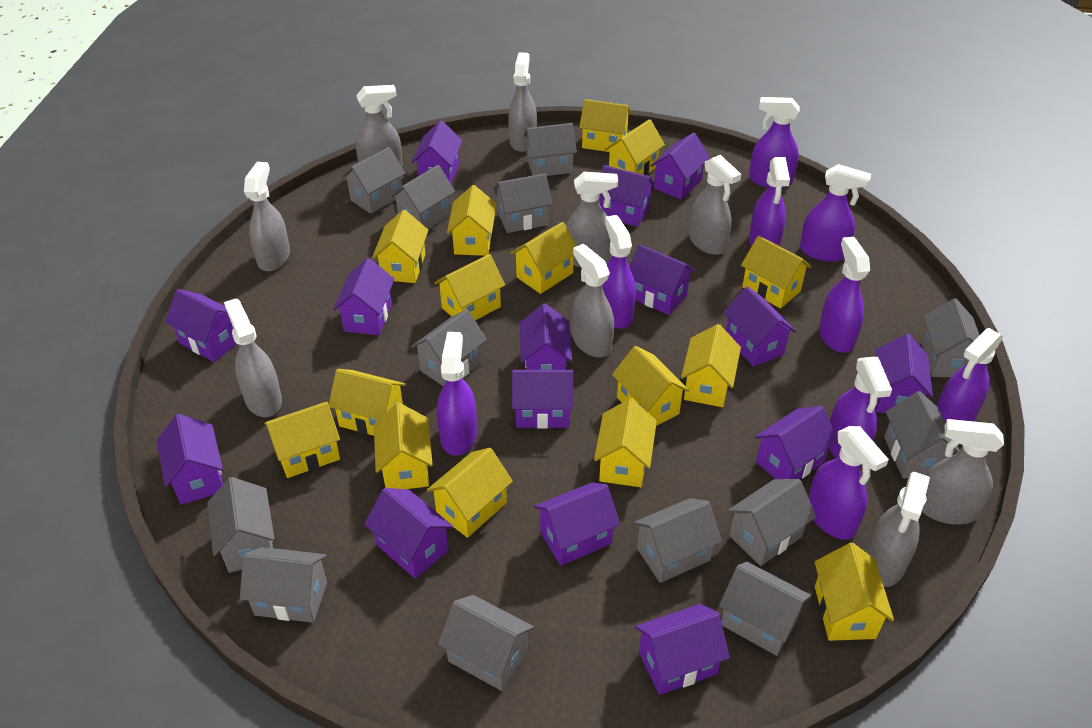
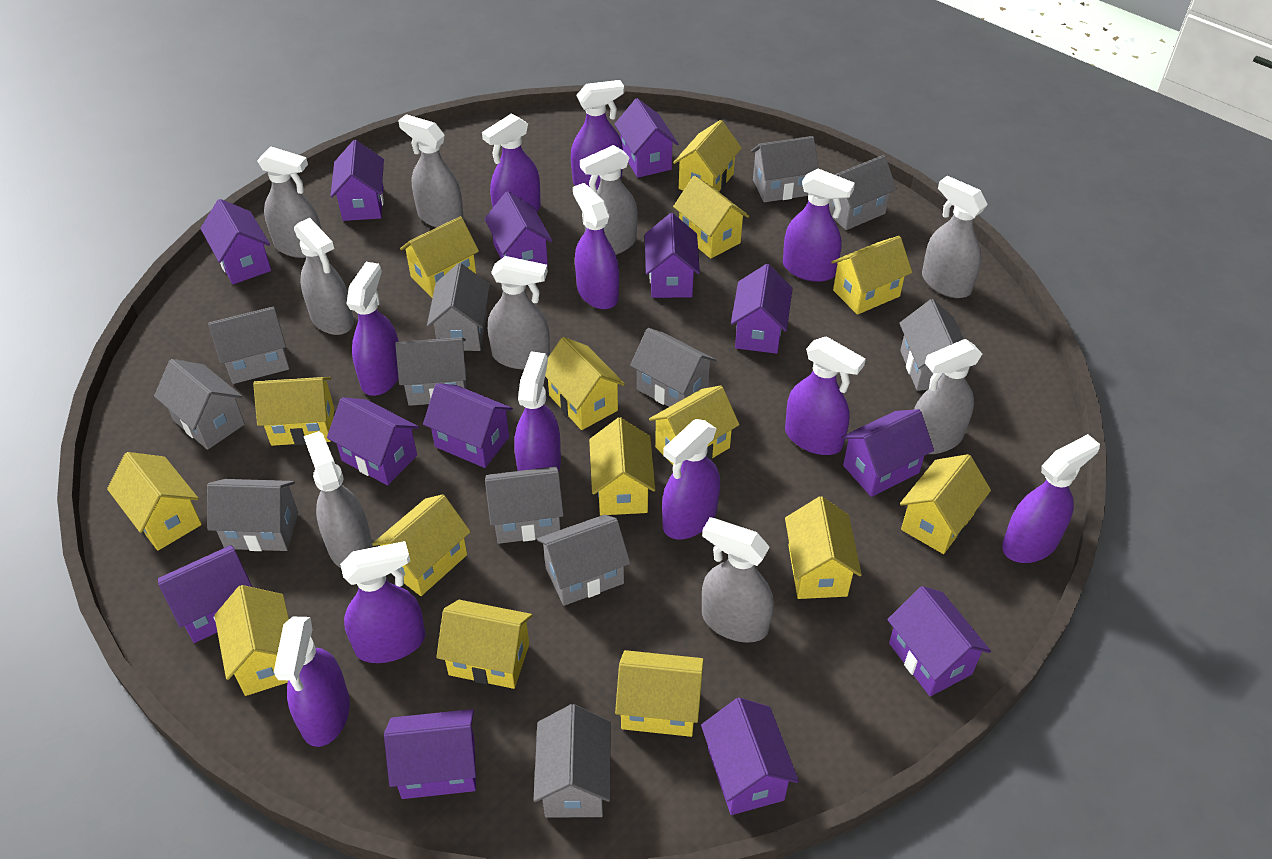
grey house: [207,477,275,573] [240,547,327,623] [342,147,405,214] [390,165,455,229] [411,309,487,386] [438,595,534,691] [493,173,552,233] [523,123,577,176] [633,498,722,583] [719,562,811,656] [727,479,816,566] [884,391,960,479] [921,299,979,377] = 13 -> [154,359,245,450] [207,479,298,551] [208,307,289,384] [395,337,466,406] [427,263,490,351] [485,466,564,544] [533,704,611,818] [537,515,630,606] [630,328,716,407] [751,136,819,202] [829,155,897,230] [899,299,964,391] = 12
purple house: [156,414,223,505] [165,289,237,362] [333,258,395,335] [364,488,453,579] [412,121,463,183] [512,370,573,429] [520,303,572,370] [534,482,620,566] [599,165,655,227] [629,244,695,315] [635,604,730,695] [651,133,710,199] [723,286,796,367] [754,406,838,479] [876,334,933,413] = 15 -> [158,545,252,643] [200,199,271,284] [327,397,419,485] [330,140,384,221] [384,709,476,799] [423,383,513,468] [484,191,553,267] [615,98,678,178] [645,213,700,298] [701,698,799,815] [731,264,793,354] [841,409,934,497] [887,586,991,696] = 13
purple spray bottle: [437,332,477,456] [602,215,636,329] [749,97,800,188] [749,157,790,247] [800,164,871,262] [808,426,889,539] [819,237,870,353] [829,357,892,466] [937,328,1003,423] = 9 -> [274,617,350,747] [340,541,425,663] [346,262,399,396] [482,114,541,212] [514,351,561,471] [571,80,624,189] [573,183,619,309] [662,419,720,539] [783,169,855,282] [785,336,866,455] [1002,434,1100,563] = 11

